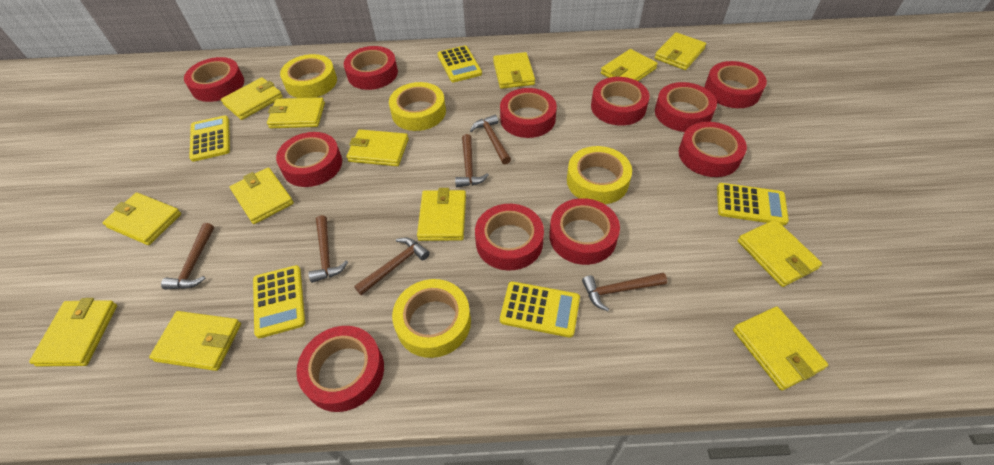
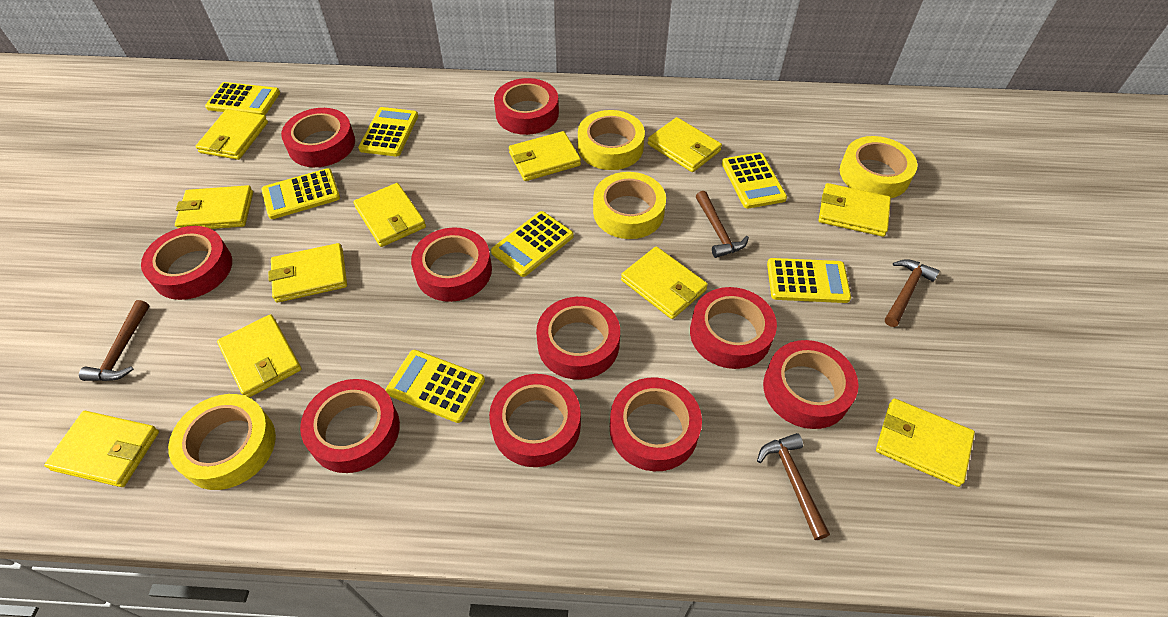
brown hammer: [161,223,214,289] [309,215,348,283] [354,237,430,296] [455,134,489,187] [470,115,511,164] [582,272,667,311] = 6 -> [79,300,150,381] [696,191,749,258] [757,433,830,540] [885,259,940,327] = 4
red tape: [184,57,244,102] [276,132,342,187] [296,326,384,412] [344,46,398,90] [475,204,544,271] [500,88,557,138] [549,198,620,265] [591,77,650,126] [655,82,717,132] [679,122,747,177] [705,61,767,108] = 11 -> [141,226,232,300] [281,108,355,167] [300,379,400,473] [411,227,492,302] [489,374,581,467] [494,78,559,135] [536,297,620,380] [610,377,702,471] [690,287,777,369] [763,340,859,429] = 10
yellow calculator: [189,115,230,162] [253,265,305,338] [437,45,482,82] [500,281,580,338] [717,183,789,225] = 5 -> [205,82,280,115] [261,168,340,219] [358,107,418,156] [385,350,485,423] [491,211,574,277] [722,152,787,209] [767,258,851,303] = 7
yellow wallet: [29,298,117,367] [102,193,181,245] [149,311,241,371] [221,77,283,120] [230,167,294,224] [267,97,325,128] [346,129,409,166] [417,188,466,241] [493,52,535,89] [601,49,658,81] [654,32,706,70] [733,306,828,391] [738,219,822,287] = 13 -> [44,411,159,487] [175,185,253,229] [196,109,268,160] [217,314,302,397] [268,243,347,303] [353,183,426,247] [509,131,581,181] [621,246,708,319] [648,117,722,172] [819,183,891,237] [876,398,975,487] = 11

